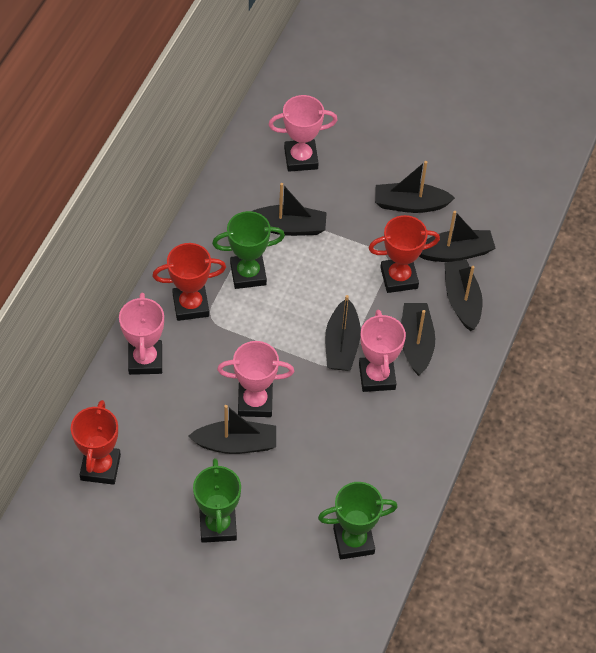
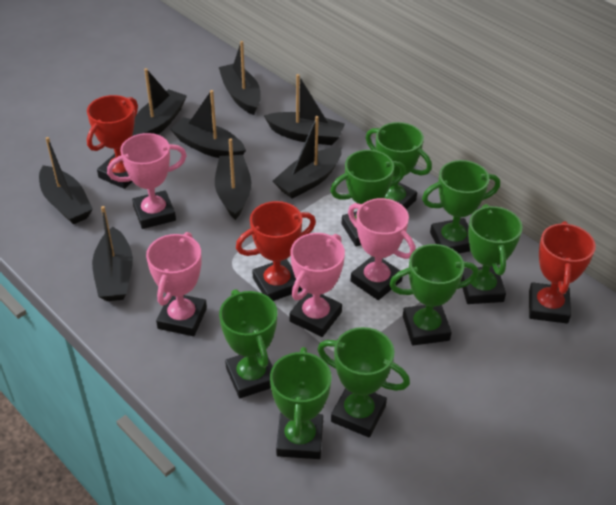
black boat: [188,405,276,454] [252,183,327,236] [325,295,361,371] [375,161,455,213] [401,303,435,376] [419,211,495,262] [444,260,483,331] = 7 -> [39,137,93,224] [92,206,133,301] [132,68,187,136] [170,90,246,158] [215,138,251,220] [219,41,261,115] [264,74,345,145] [273,116,342,199] = 8
green trophy: [193,458,241,543] [212,211,285,289] [318,482,398,559] = 3 -> [219,289,277,398] [270,347,332,459] [317,327,410,437] [330,150,406,247] [366,122,432,209] [389,244,478,345] [422,160,500,253] [461,204,523,304] = 8

